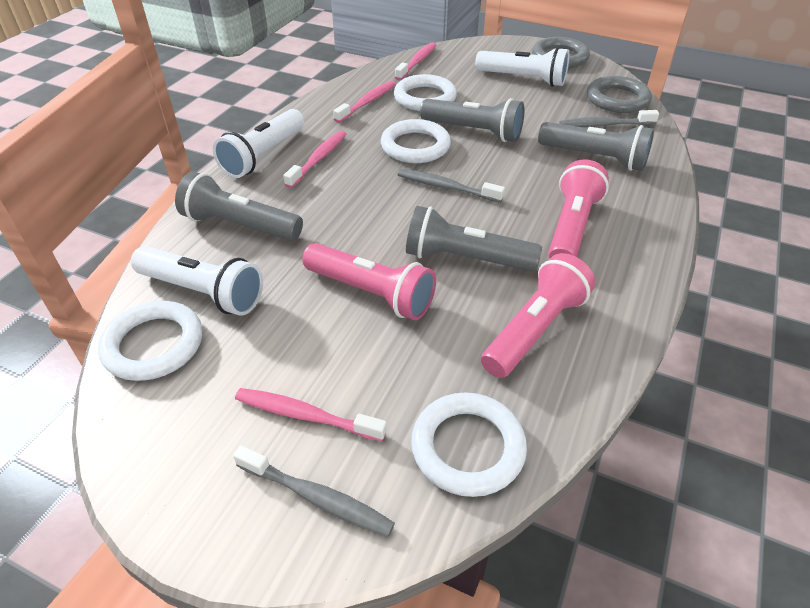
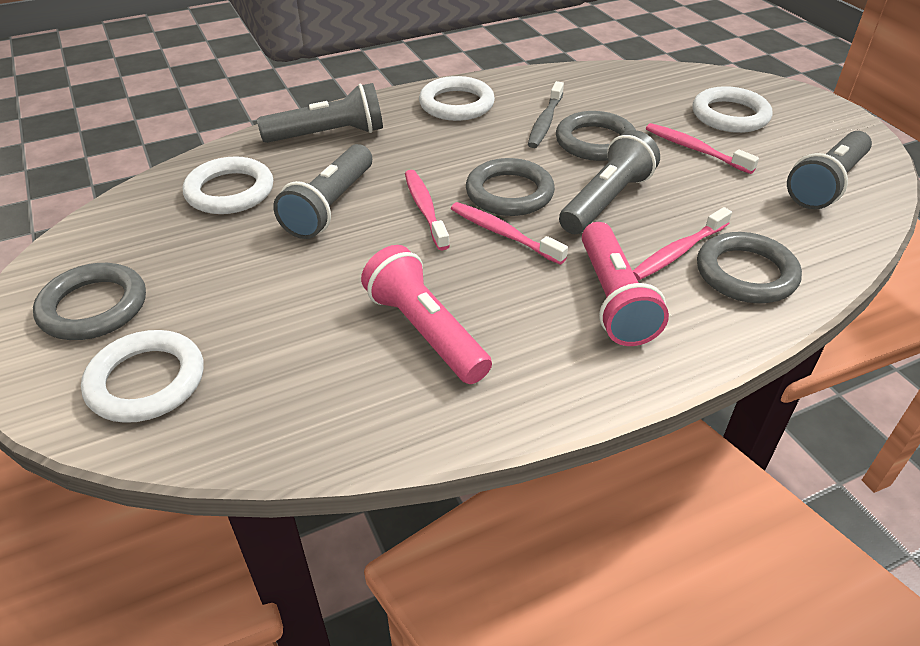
grey ring: [532,37,590,68] [587,76,652,113] = 2 -> [33,263,146,340] [466,158,555,216] [556,111,636,161] [697,232,802,303] = 4
grey toothbrush: [233,445,395,537] [397,169,505,203] [560,110,659,127] = 3 -> [528,81,564,148] = 1
pink flashlight: [302,243,436,320] [481,253,595,378] [548,159,609,258] = 3 -> [361,245,492,384] [582,222,669,346] = 2
white flashlight: [131,246,263,316] [213,109,304,178] [475,47,569,87] = 3 -> none = 0

